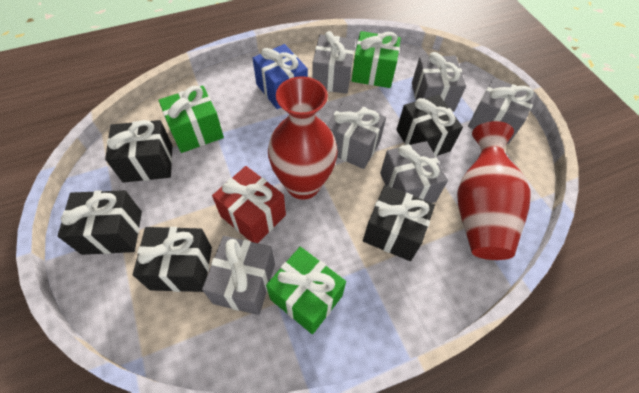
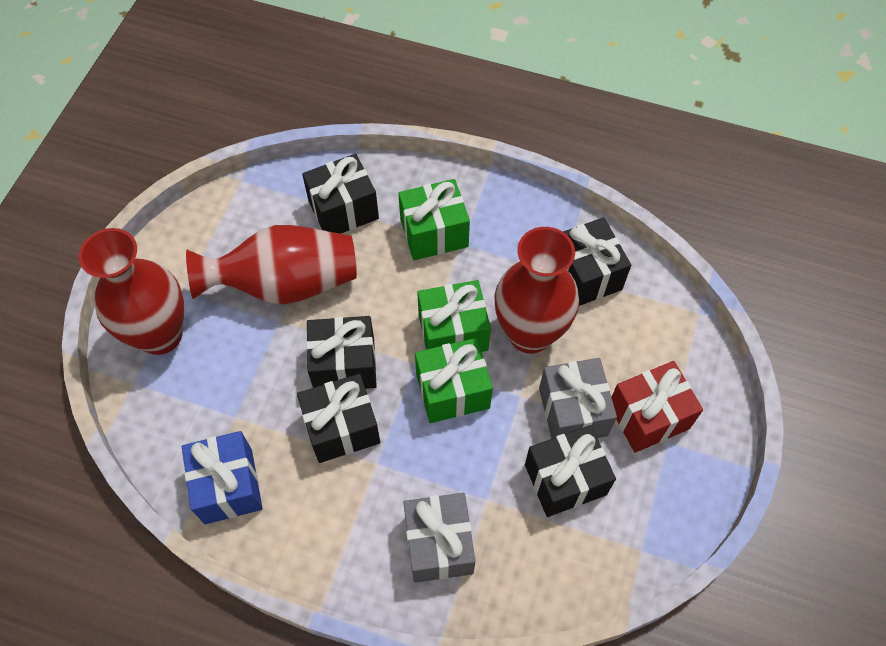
grey gift: [202,236,275,315] [312,31,355,94] [327,100,386,169] [380,141,448,203] [412,52,466,112] [468,78,537,144] = 6 -> [403,493,475,583] [539,358,617,439] = 2
red vase: [268,76,338,200] [457,121,531,260] = 2 -> [79,228,184,355] [186,225,357,304] [495,227,579,354] = 3

